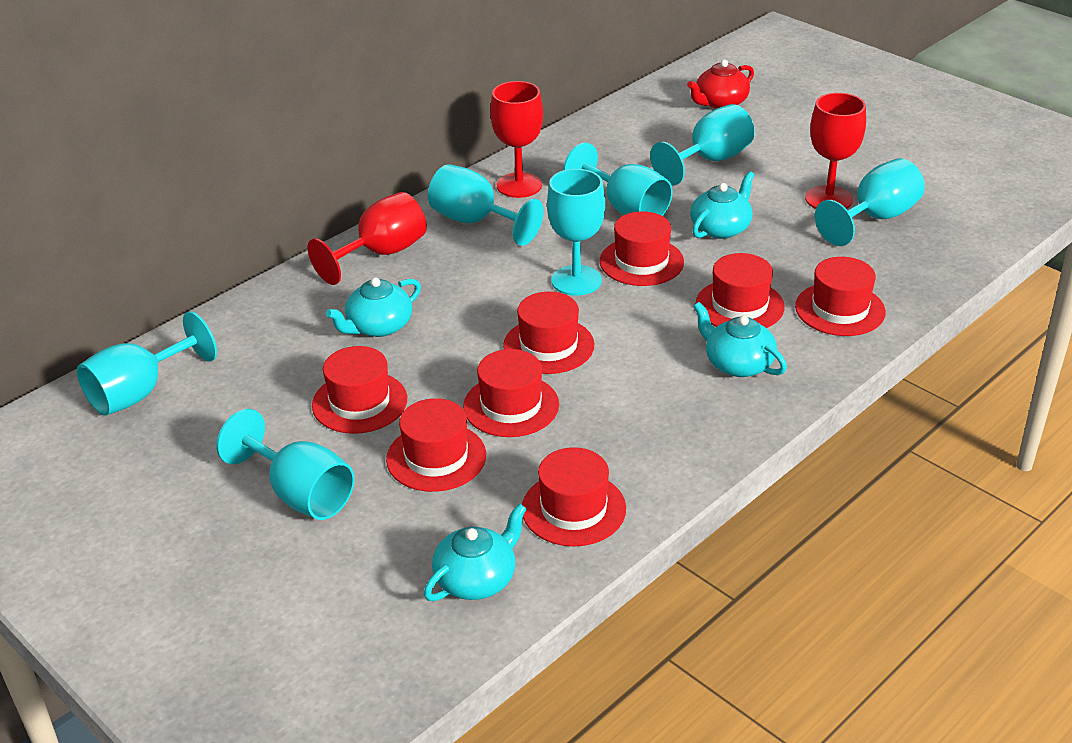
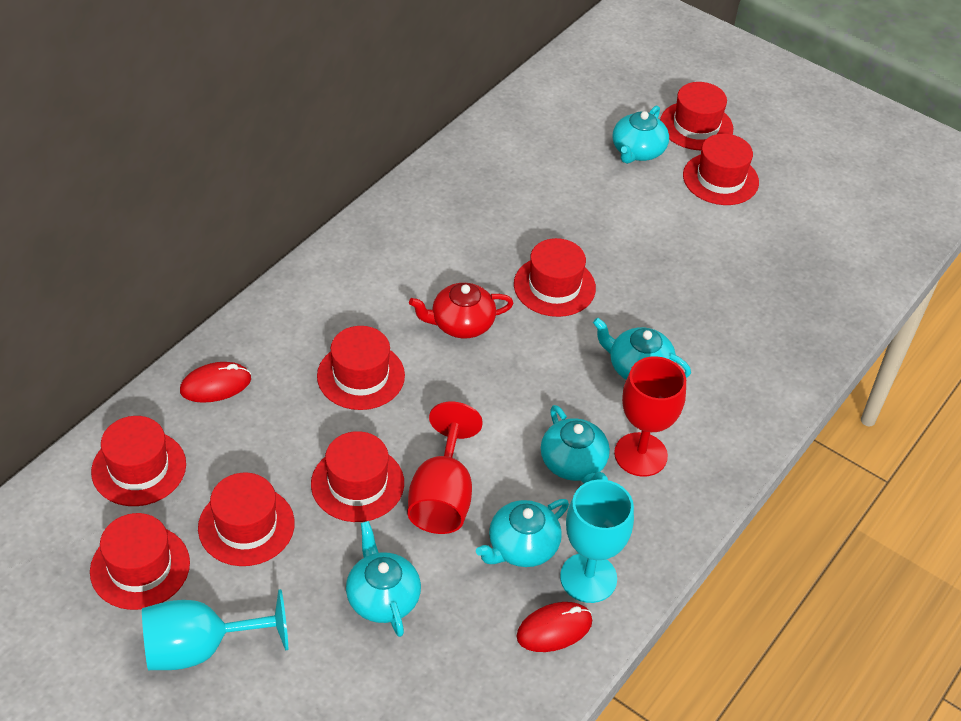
red goblet: [308,192,427,285] [490,81,543,198] [805,93,866,209] = 3 -> [407,402,483,534] [614,356,686,477] = 2
red mouse: none = 0 -> [180,362,251,403] [516,602,592,652] = 2
turquoise goblet: [77,311,217,416] [216,409,355,520] [428,164,543,246] [547,169,605,296] [563,142,672,216] [650,104,755,186] [815,158,925,246] = 7 -> [142,589,288,670] [560,479,634,603] = 2
turquoise teapot: [326,277,421,337] [424,503,527,601] [690,171,755,239] [693,302,787,377] = 4 -> [346,521,421,637] [476,499,569,567] [541,405,610,483] [593,318,691,380] [612,105,669,164] = 5

